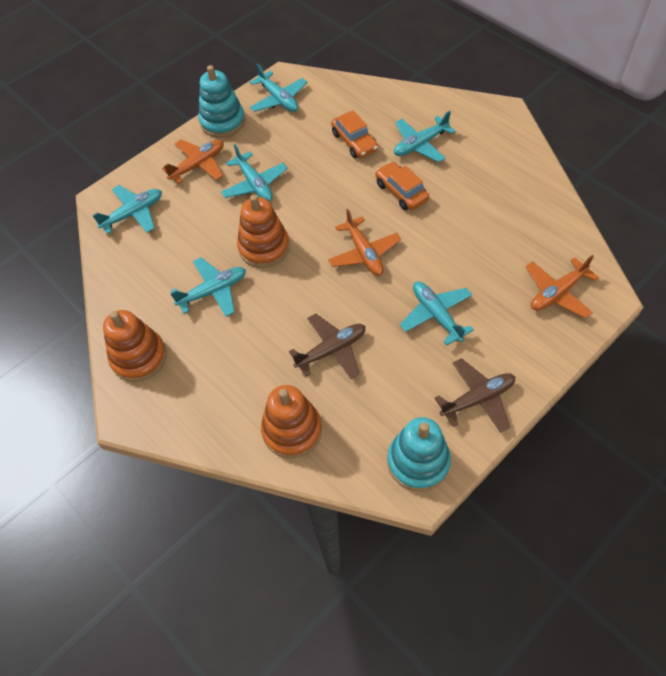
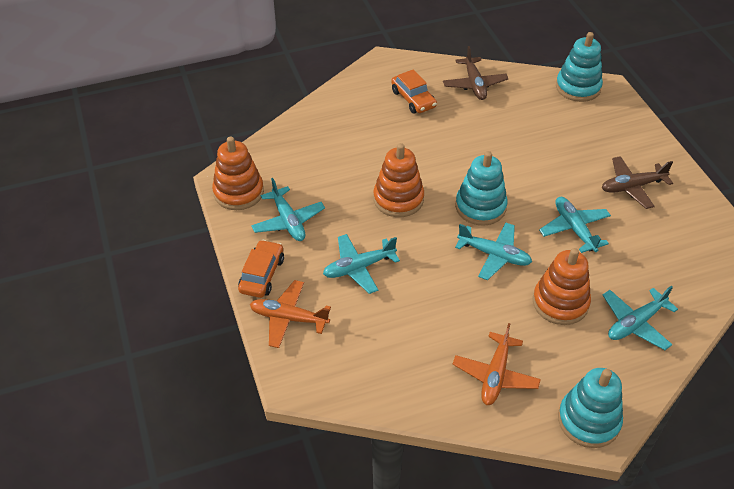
orange plane: [162,140,224,184] [328,209,401,276] [526,255,599,319] = 3 -> [250,280,331,348] [453,323,541,405] = 2
turquoise plane: [92,185,162,234] [170,257,246,317] [221,144,288,201] [250,63,307,112] [394,111,456,162] [400,281,474,346] = 6 -> [251,178,325,241] [323,234,400,294] [455,223,532,280] [539,197,611,253] [603,285,678,350] = 5
turquoise stacking toy: [198,65,245,138] [387,417,451,491] = 2 -> [455,151,508,226] [556,32,603,102] [558,368,623,448] = 3

